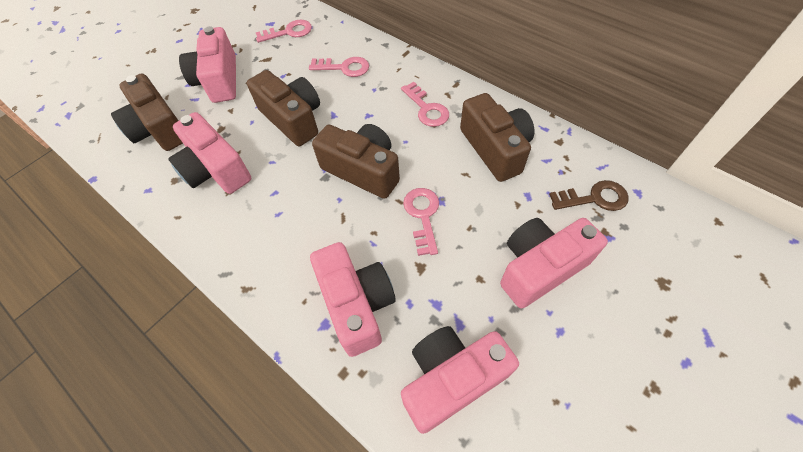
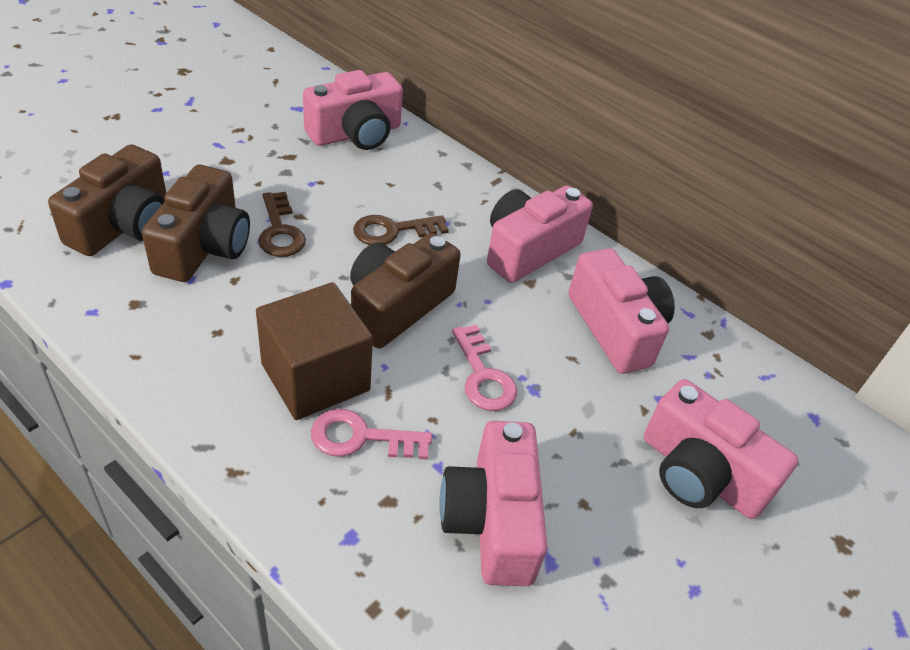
brown camera: [111,73,183,151] [247,70,320,146] [312,124,400,199] [460,93,534,182] = 4 -> [48,144,166,256] [142,165,250,282] [350,233,461,348] = 3
brown cube: none = 0 -> [256,282,373,420] = 1
brown key: [549,180,629,211] = 1 -> [258,192,306,257] [353,215,449,245] = 2
pink key: [255,20,312,43] [309,57,369,77] [401,82,449,127] [403,188,439,256] = 4 -> [311,409,432,460] [452,324,517,411] = 2

